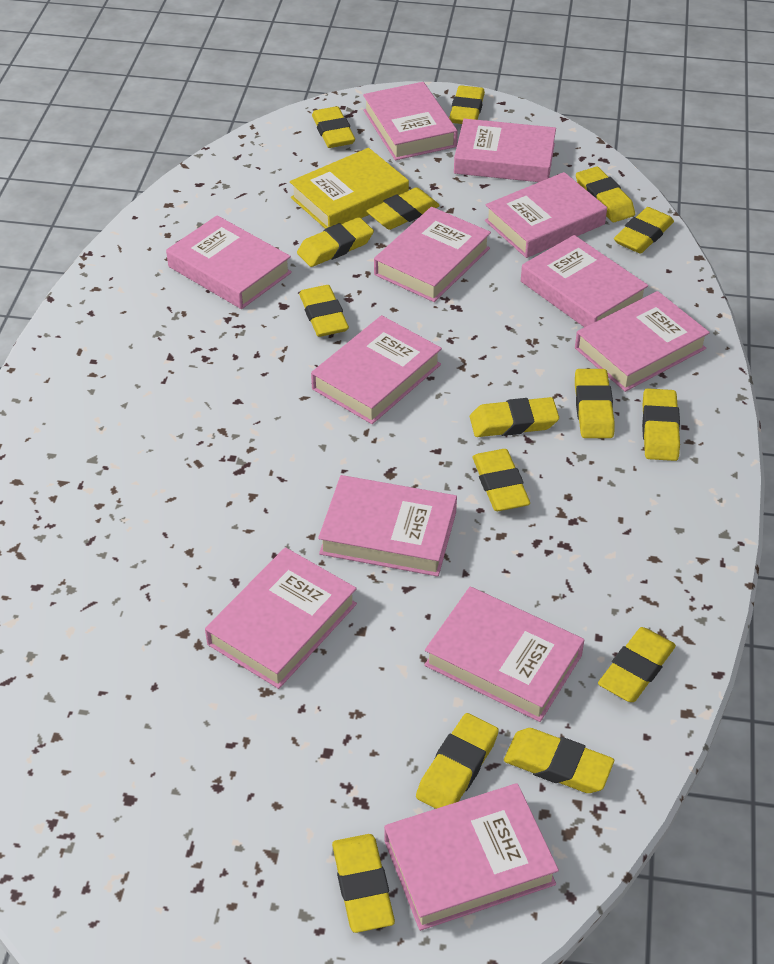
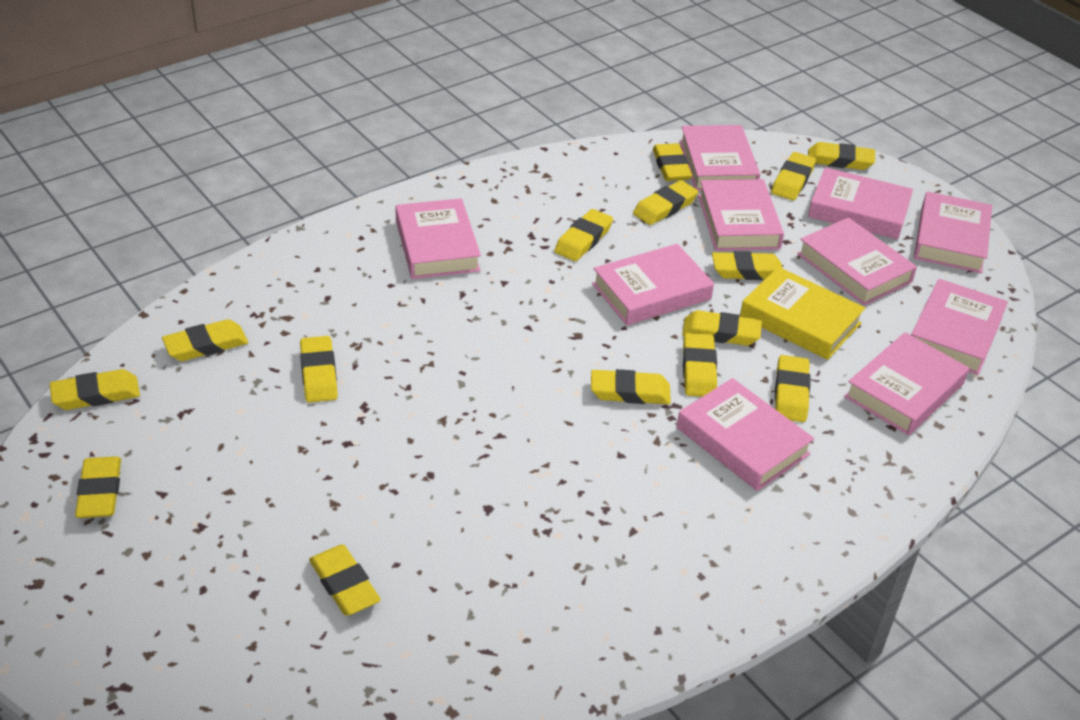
pink book: [166,215,292,309] [205,547,357,689] [311,315,442,424] [318,475,457,577] [363,82,458,160] [374,207,491,302] [384,783,559,931] [424,587,585,722] [454,118,556,182] [485,172,607,258] [521,235,648,327] [575,291,710,392] = 12 -> [395,198,481,279] [592,244,714,325] [677,378,814,491] [680,125,760,191] [698,179,784,251] [797,217,917,306] [808,167,913,239] [844,332,969,435] [911,279,1008,375] [914,192,992,273] = 10

